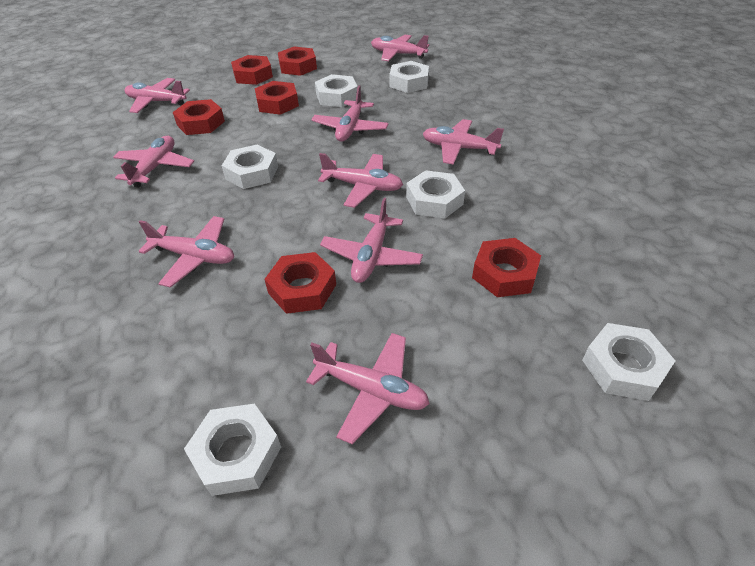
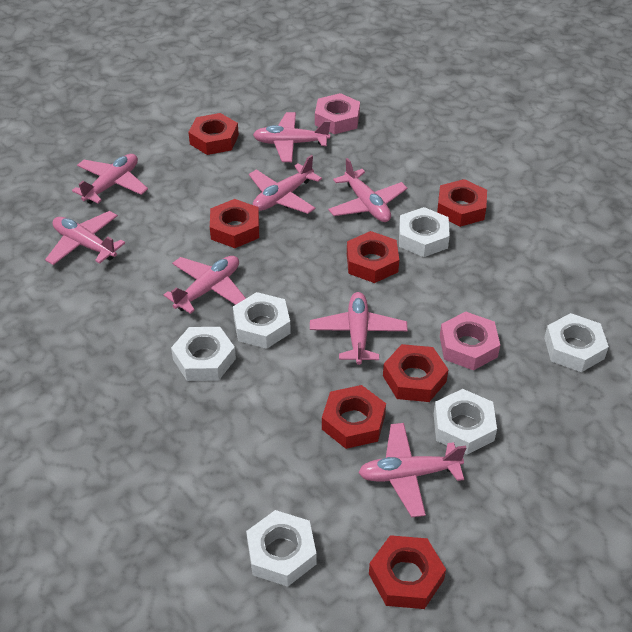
pink nut: none = 0 -> [315,93,360,134] [440,311,500,371] = 2
pink plane: [113,136,194,188] [125,78,190,113] [138,216,234,288] [306,333,430,444] [311,86,389,142] [318,153,403,208] [320,198,423,283] [371,35,429,61] [423,119,504,165] = 9 -> [45,211,125,265] [72,154,148,204] [164,256,246,314] [249,155,322,214] [253,112,330,162] [310,292,408,365] [328,158,407,222] [358,423,466,517] = 8
red nut: [173,99,225,135] [231,55,273,85] [255,81,299,115] [264,252,336,314] [278,47,317,76] [472,238,541,297] = 6 -> [188,113,239,155] [210,199,259,248] [322,385,386,449] [347,231,399,283] [369,535,446,609] [383,344,448,402] [437,179,487,227] = 7

